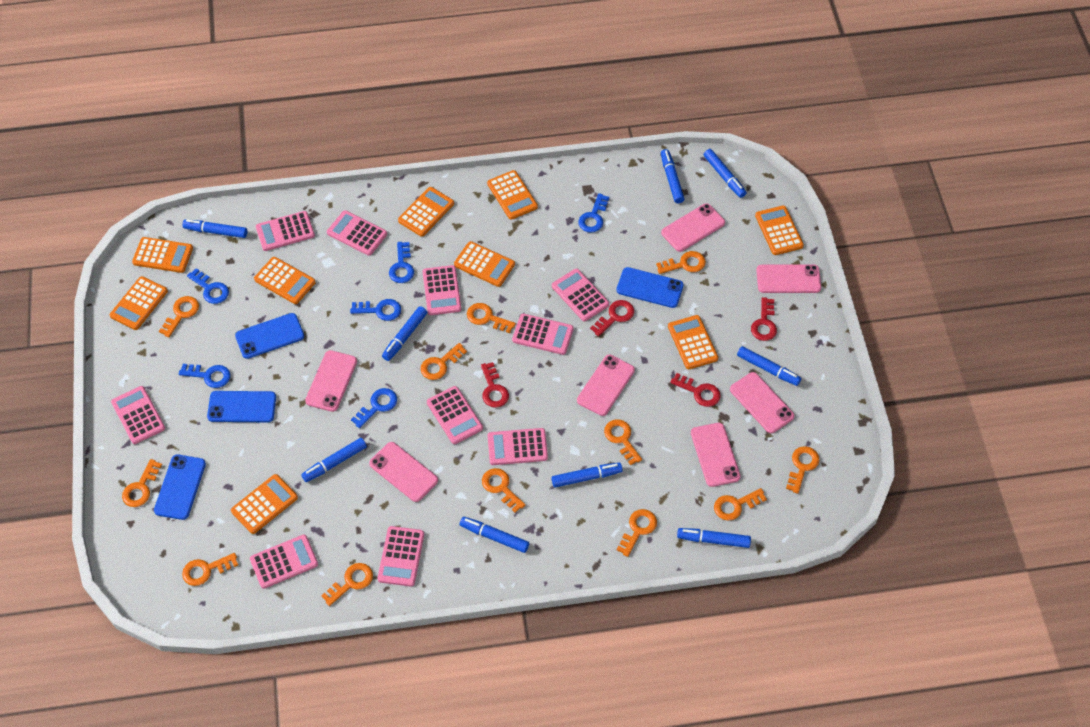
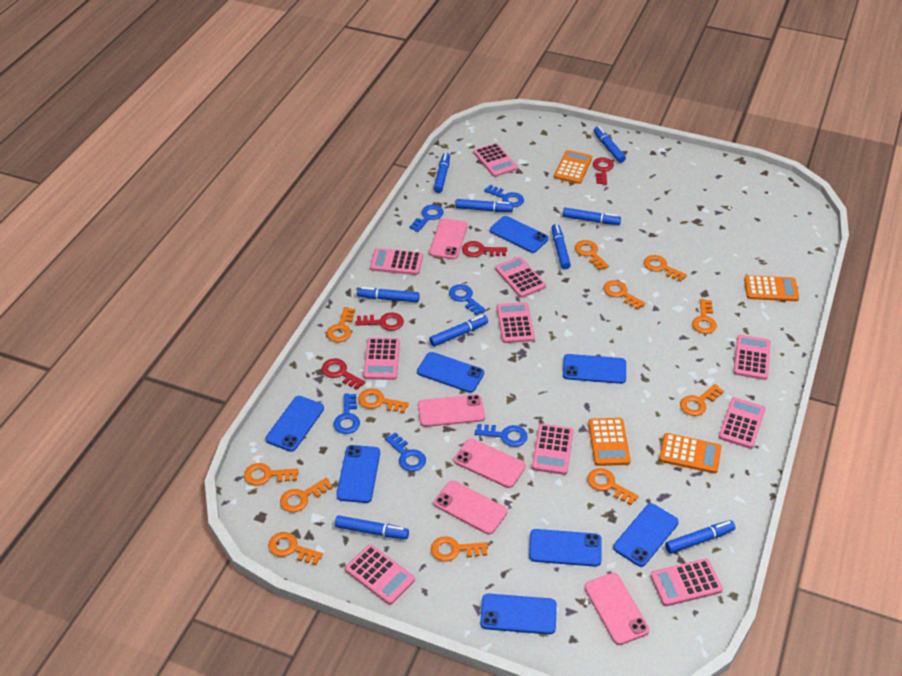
blue phone: [154,455,206,520] [207,391,276,422] [235,313,304,359] [616,267,684,308] = 4 -> [266,396,324,452] [336,445,380,503] [417,352,484,393] [480,594,557,634] [490,216,549,253] [529,529,602,567] [563,354,626,384] [613,503,679,567] = 8
orange calculator: [110,276,168,330] [132,237,193,273] [231,474,298,534] [254,257,316,304] [398,187,454,237] [454,241,515,287] [487,170,538,220] [668,315,718,369] [755,205,804,255] = 9 -> [554,150,592,184] [588,418,631,466] [659,433,721,474] [744,275,799,301] = 4
pink phone: [305,350,357,412] [369,442,438,502] [577,355,635,416] [661,203,725,252] [691,423,741,487] [730,372,795,433] [756,265,821,293] = 7 -> [418,395,485,427] [429,218,468,259] [434,481,507,535] [454,439,526,488] [584,573,649,645] = 5

